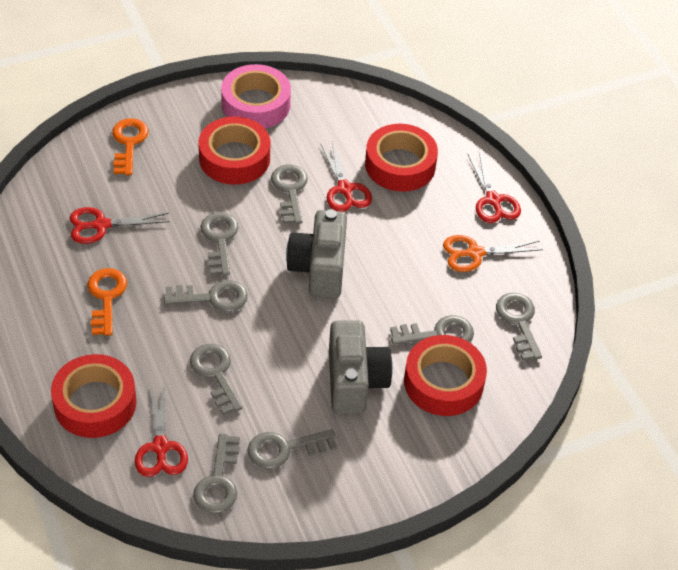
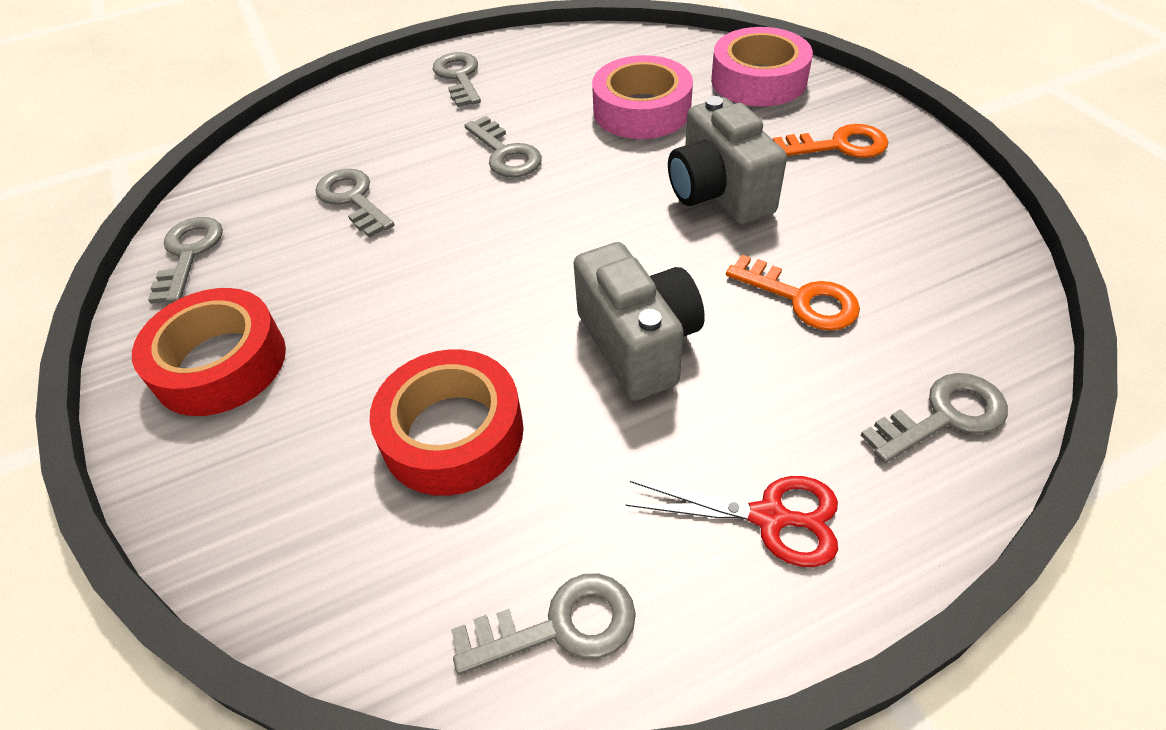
grey key: [164,280,248,312] [190,344,243,415] [193,434,240,514] [200,212,239,275] [247,429,337,469] [271,165,308,224] [390,315,474,345] [496,293,542,361] = 8 -> [148,217,223,304] [316,169,395,238] [433,52,481,107] [451,574,636,675] [464,116,542,177] [860,373,1008,463] = 6
orange scissors: [443,235,543,272] = 1 -> none = 0
pink tape: [221,64,291,128] = 1 -> [592,55,693,139] [711,27,813,107] = 2
red scissors: [69,207,170,244] [135,383,188,477] [321,141,372,212] [468,152,521,223] = 4 -> [626,476,838,567] = 1
red tape: [51,354,137,438] [199,117,270,185] [365,124,438,192] [404,335,487,416] = 4 -> [132,288,286,416] [370,349,524,496] = 2

